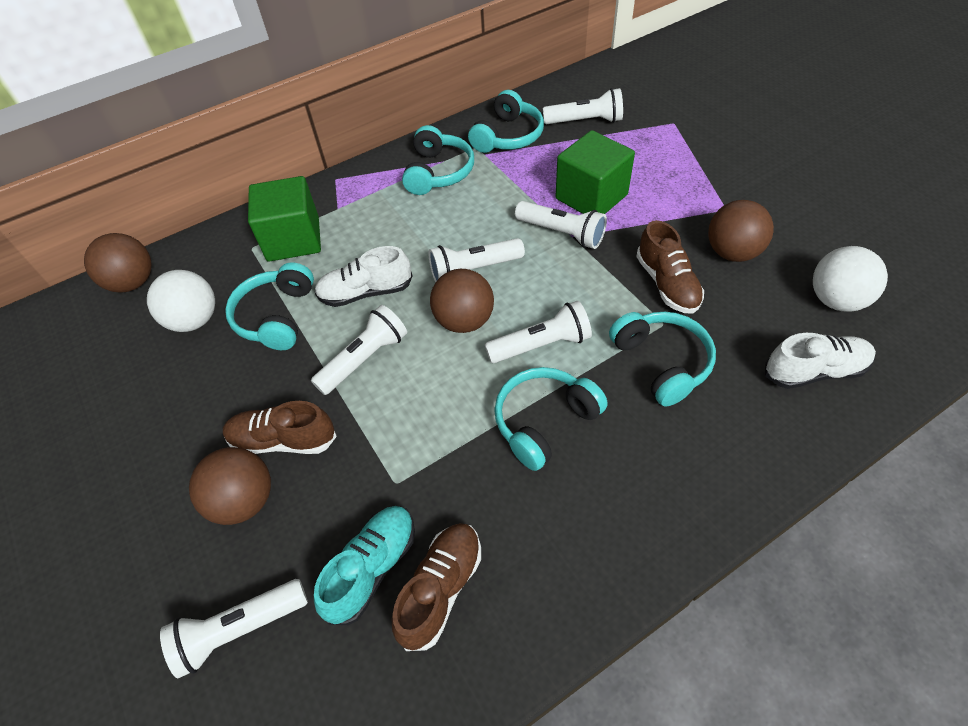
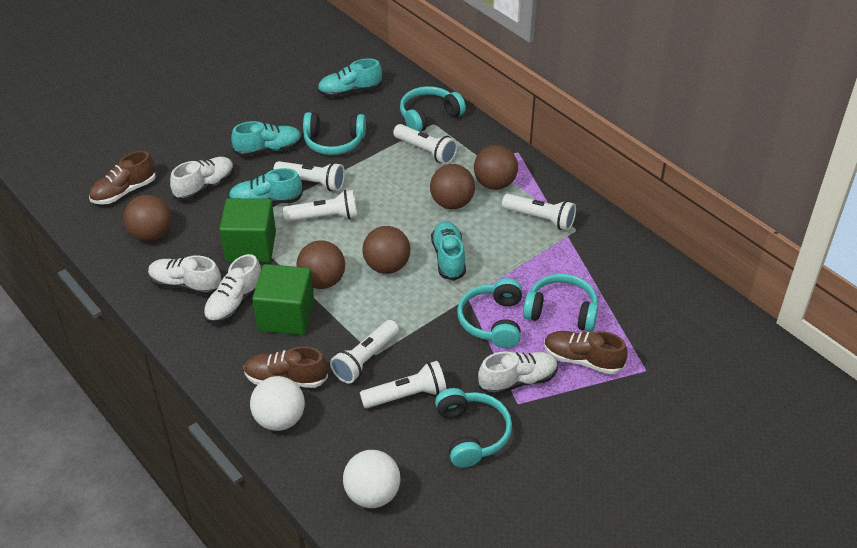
brown ball: [84,233,152,293] [189,447,271,525] [430,269,494,333] [708,200,774,262] = 4 -> [123,195,171,241] [297,240,345,289] [362,226,410,274] [430,164,475,209] [474,145,518,190] = 5
turquoise shoe: [314,506,415,625] = 1 -> [229,168,303,204] [231,121,302,157] [317,58,382,97] [431,221,466,281] = 4
white shoe: [314,246,412,307] [765,333,876,389] = 2 -> [148,255,221,295] [170,157,234,201] [204,254,261,324] [478,351,558,396] = 4

